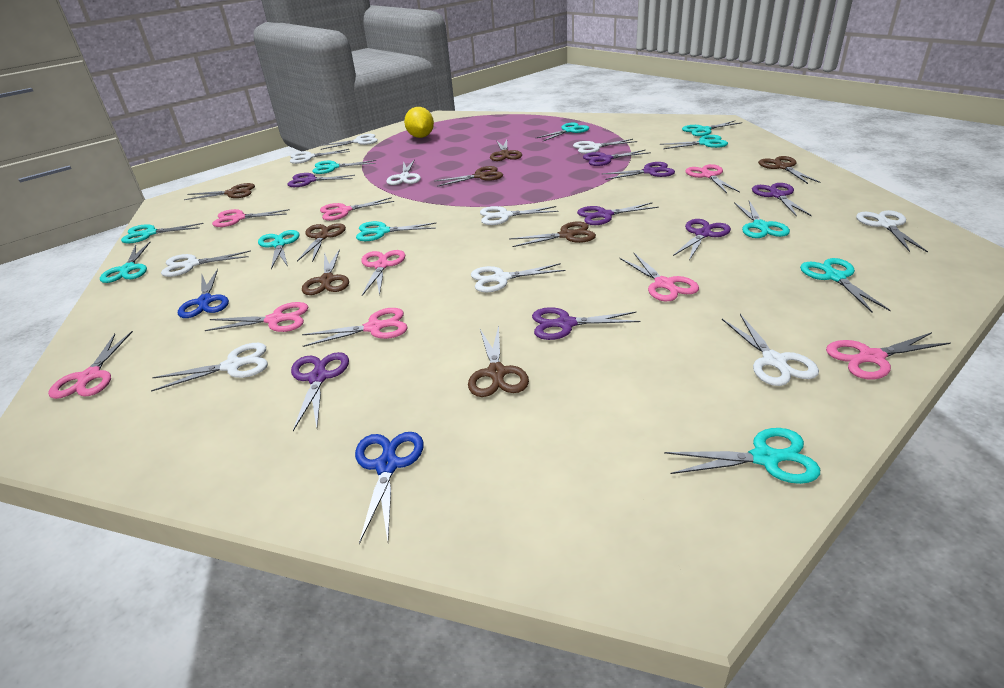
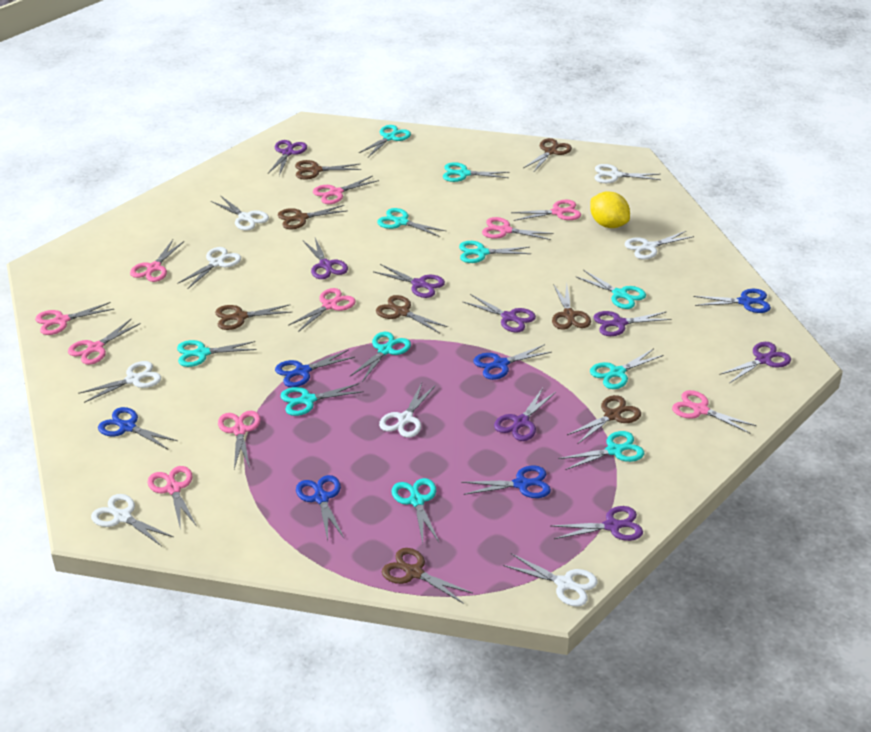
blue scissors: [178,269,229,318] [355,432,424,544] = 2 -> [98,407,178,449] [275,350,355,387] [296,475,344,540] [461,465,551,498] [474,344,552,380] [693,289,771,313] = 6
pink scissors: [48,331,133,399] [205,302,308,332] [212,209,290,227] [302,308,408,347] [320,197,394,221] [361,250,405,296] [619,253,699,301] [685,164,740,193] [826,332,950,379] = 9 -> [35,302,114,335] [68,319,141,365] [130,240,184,282] [148,466,196,530] [218,411,261,469] [288,288,356,332] [313,176,379,204] [482,217,554,240] [511,200,581,221] [672,390,757,434] = 10
white scissors: [151,343,268,392] [161,251,251,277] [290,149,350,164] [319,134,378,150] [386,159,421,185] [471,263,565,292] [480,206,559,225] [573,139,638,154] [722,314,819,386] [856,210,928,252] = 10 -> [78,361,161,403] [91,494,173,546] [177,247,241,289] [211,195,269,231] [379,383,436,438] [503,553,597,607] [595,164,661,183] [624,231,694,259] = 8

